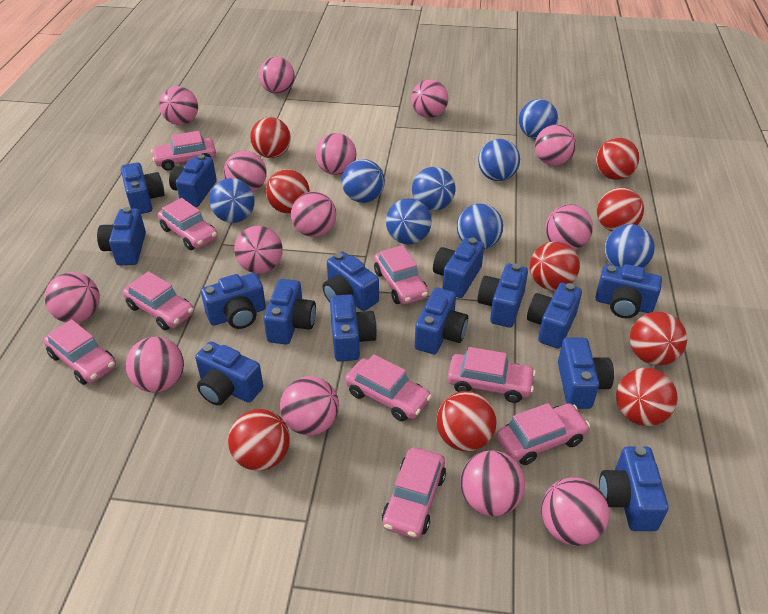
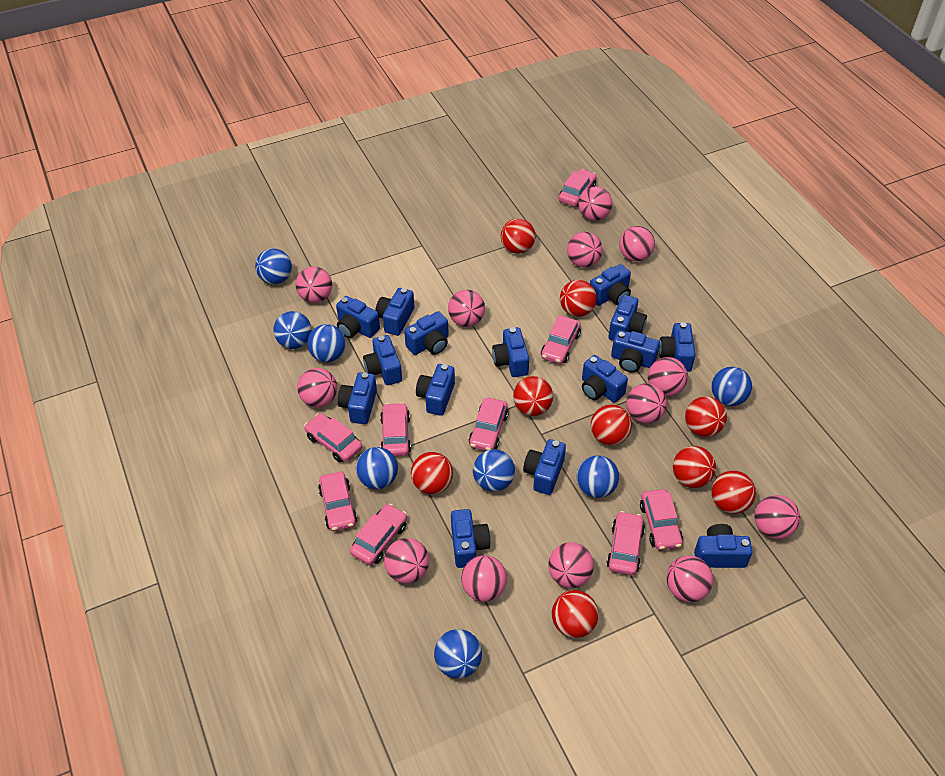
pink ball: [45,272,100,323] [126,337,184,393] [159,86,198,125] [224,151,267,192] [234,226,283,274] [259,57,295,94] [280,376,339,435] [291,191,336,237] [315,133,356,175] [411,79,448,118] [460,450,525,516] [535,124,576,166] [541,477,609,546] [545,204,593,250] = 14 -> [296,267,332,303] [297,368,337,407] [384,538,429,584] [448,290,485,327] [461,555,507,602] [548,542,594,588] [567,232,602,267] [578,186,612,221] [619,226,655,262] [626,383,667,423] [648,357,688,396] [666,556,713,602] [754,495,800,539] = 13

